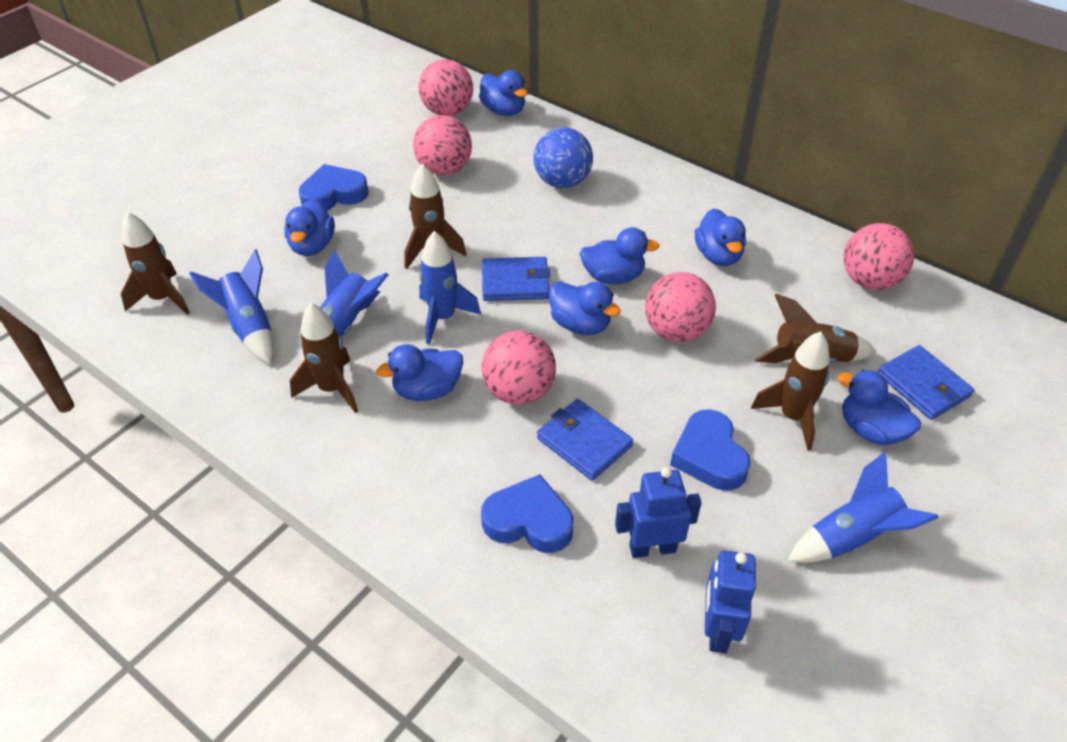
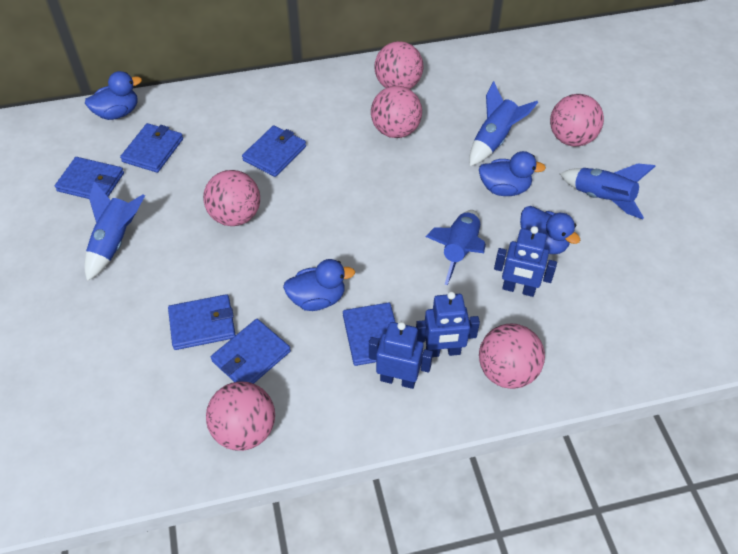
blue ball: [534,127,593,188] = 1 -> none = 0
blue duck: [284,199,335,256] [376,344,463,401] [479,70,528,116] [549,281,621,335] [579,227,660,284] [695,208,746,266] [838,370,921,445] = 7 -> [85,71,142,120] [283,259,355,311] [479,151,546,196] [520,206,580,254] = 4
blue heart: [299,164,369,210] [481,474,574,553] [670,409,751,491] = 3 -> none = 0
blue robot: [615,467,701,558] [705,550,756,653] = 2 -> [369,322,433,389] [416,291,480,357] [494,226,557,297] = 3
blue wallet: [482,257,550,301] [537,399,633,481] [878,345,974,420] = 3 -> [55,157,124,199] [120,123,183,173] [168,294,236,350] [211,319,291,384] [242,125,306,177] [343,302,396,366] = 6
brown rocket: [121,212,190,315] [290,303,358,413] [404,164,466,269] [751,331,830,451] [755,294,876,363] = 5 -> none = 0
pink ball: [413,115,472,175] [418,59,473,116] [482,330,556,405] [645,272,716,342] [843,223,914,290] = 5 -> [203,170,260,226] [206,381,275,451] [371,86,422,138] [374,41,423,89] [479,324,545,389] [550,94,604,146] = 6

